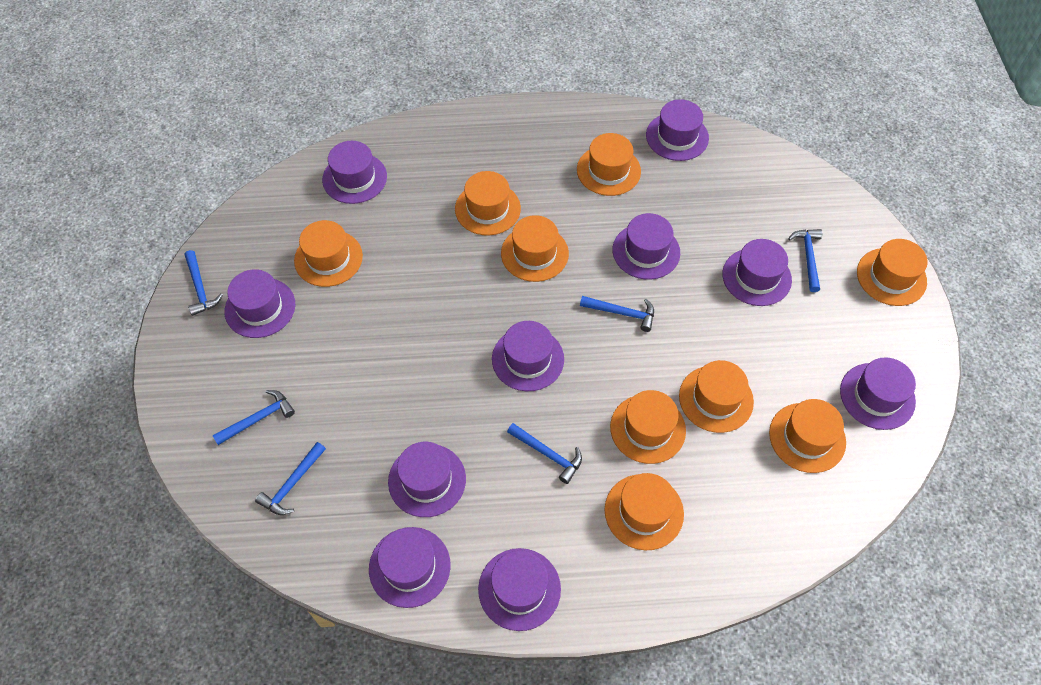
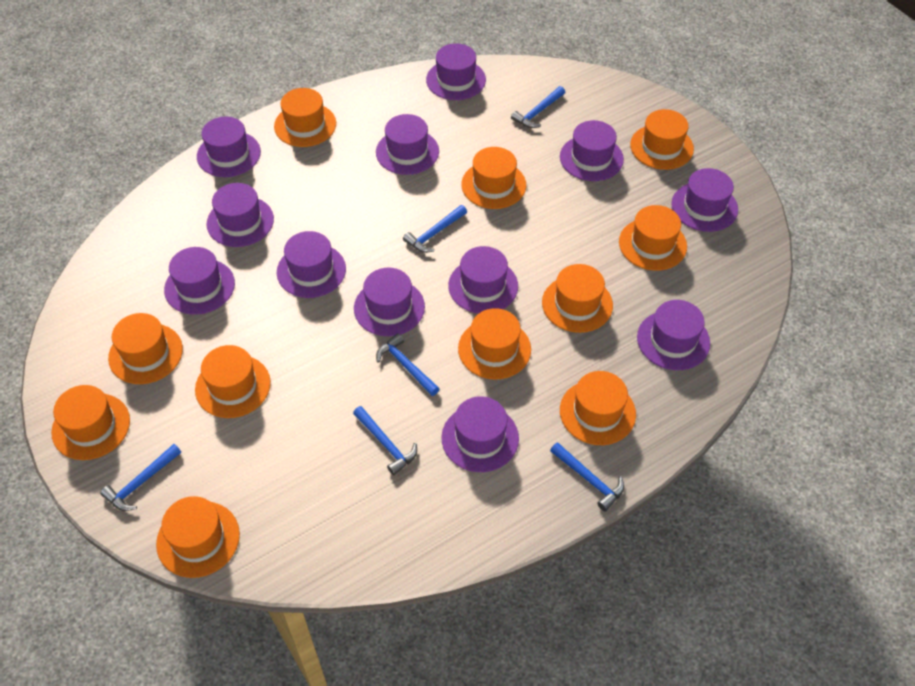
orange hat: [294,220,363,287] [455,171,521,235] [501,215,569,282] [577,133,641,196] [605,473,684,550] [610,390,686,464] [679,360,754,433] [769,399,846,473] [857,239,928,306] = 9 -> [51,385,130,460] [108,313,183,384] [156,496,240,578] [195,345,271,418] [274,88,336,147] [458,308,531,380] [461,147,526,209] [542,264,613,333] [560,371,636,445] [619,205,687,271] [630,109,694,170] = 11
purple hat: [224,269,295,338] [322,141,387,204] [369,527,451,608] [388,442,466,517] [478,548,561,631] [492,321,564,391] [612,213,680,280] [646,99,709,161] [722,239,792,306] [840,357,916,430] = 10 -> [164,247,235,315] [197,116,261,177] [207,183,274,247] [277,231,346,298] [354,267,425,336] [376,114,439,175] [426,43,486,100] [441,396,519,472] [448,246,518,314] [560,120,624,181] [637,300,710,370] [671,168,738,232] = 12

